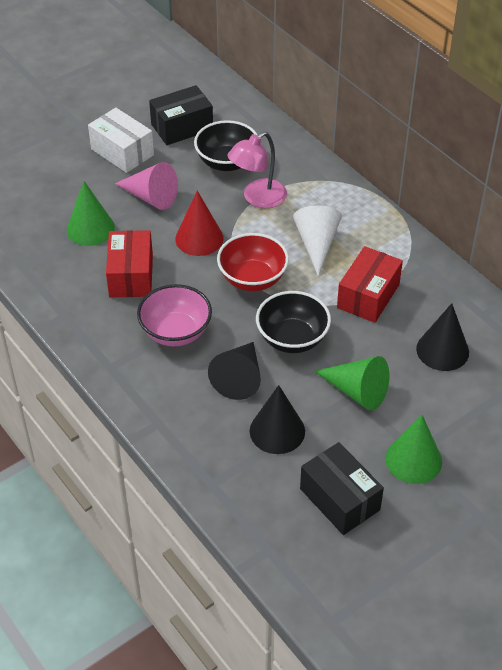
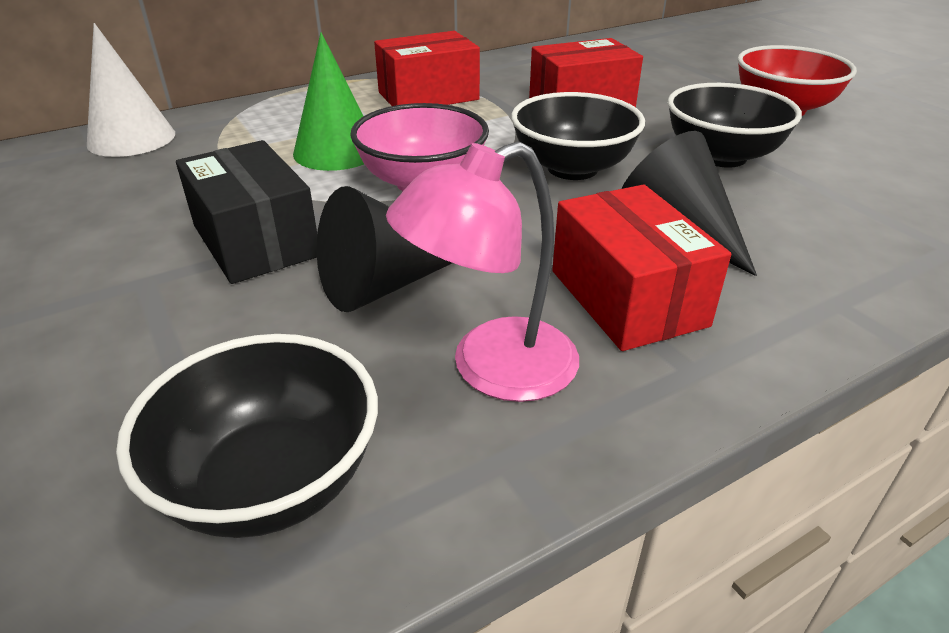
black bowl: [194,120,257,171] [256,291,331,353] = 2 -> [116,334,378,538] [511,92,645,180] [667,83,802,168] = 3
black box: [149,85,213,145] [300,442,384,535] = 2 -> [176,140,317,284] = 1
black cone: [208,342,261,400] [250,385,305,454] [416,303,469,371] = 3 -> [317,186,452,312] [622,131,757,276] = 2
green cone: [67,181,115,246] [314,356,389,411] [385,415,442,484] = 3 -> [293,32,364,171] = 1
pink cone: [115,162,178,210] = 1 -> none = 0
red box: [106,230,153,297] [337,246,403,323] = 2 -> [374,31,480,106] [529,38,643,107] [552,185,731,351] = 3
red cone: [175,191,224,256] = 1 -> none = 0
white box: [88,108,154,173] = 1 -> none = 0

